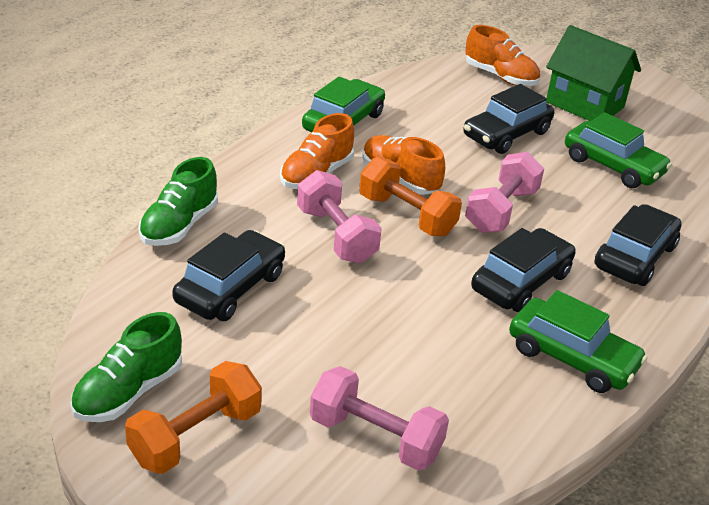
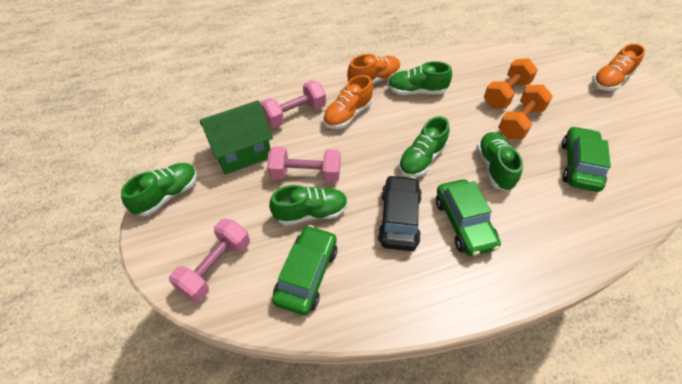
black car: [172,230,285,321] [463,84,554,154] [471,228,576,312] [595,204,681,286] = 4 -> [378,175,422,251] = 1
green shoe: [70,312,182,422] [138,157,218,246] = 2 -> [121,163,197,216] [269,185,348,226] [387,61,452,95] [398,116,449,177] [477,132,523,191] = 5

